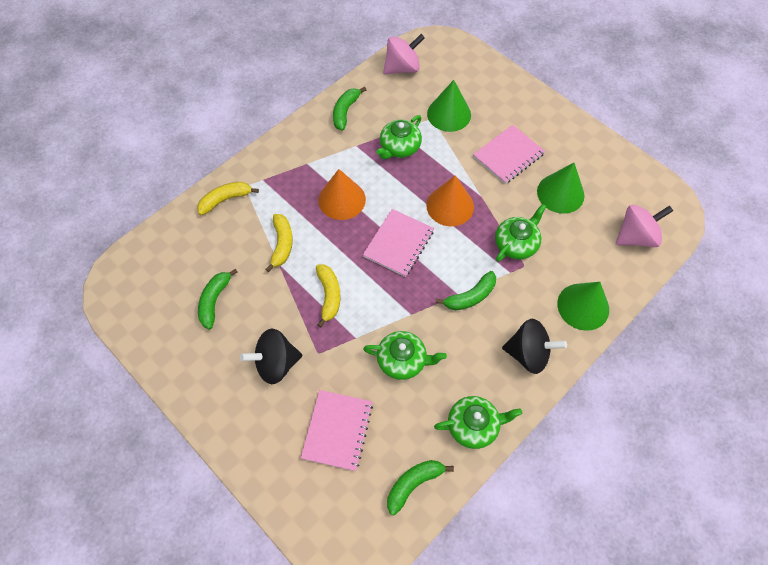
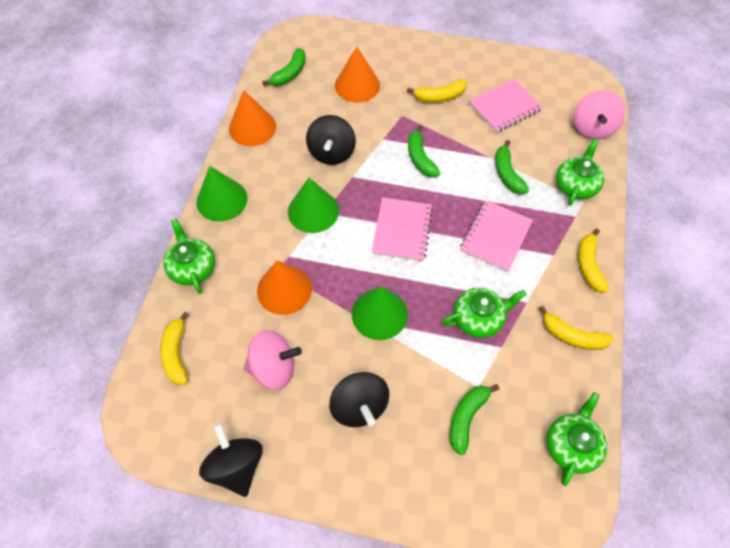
black spinning top: [240,328,302,384] [502,319,567,374] = 2 -> [199,423,263,497] [306,115,356,165] [329,372,389,427] = 3
orange cone: [318,169,366,220] [426,175,474,226] = 2 -> [229,90,276,146] [257,261,312,315] [335,47,380,103] = 3
yellow banana: [197,182,259,215] [266,214,293,272] [316,265,341,327] = 3 -> [160,312,189,385] [407,79,467,103] [539,306,613,350] [578,229,609,293] = 4

